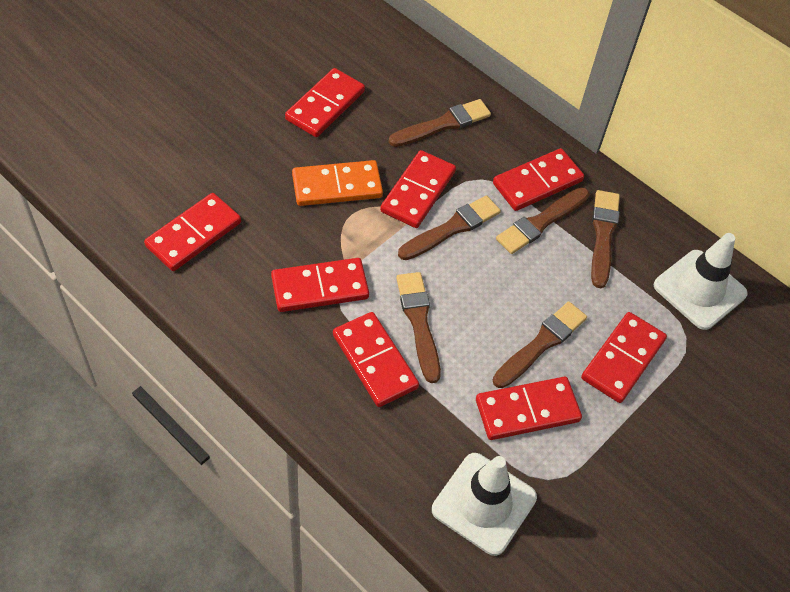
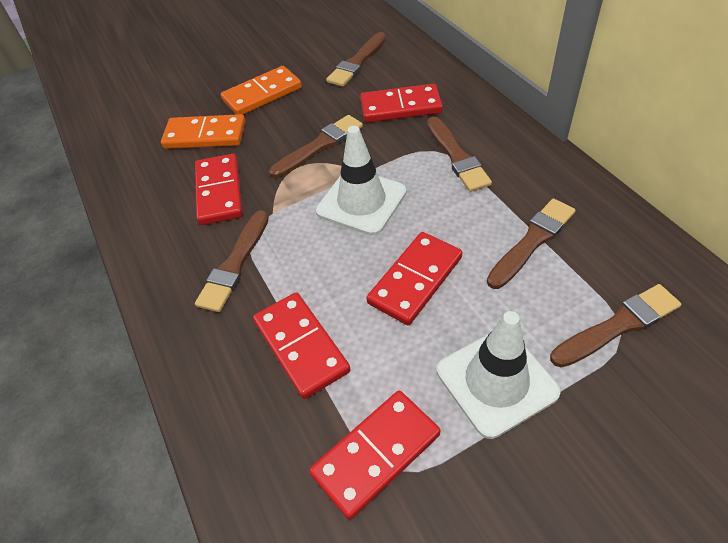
orange domino: [292,160,383,206] = 1 -> [161,114,246,149] [221,66,302,115] = 2
red domino: [144,193,241,271] [271,258,369,312] [285,68,365,137] [333,312,419,407] [380,150,456,228] [476,377,582,440] [493,148,584,211] [581,312,667,403] = 8 -> [195,154,243,225] [253,292,351,399] [309,391,440,520] [360,84,443,123] [366,232,462,325] = 5

